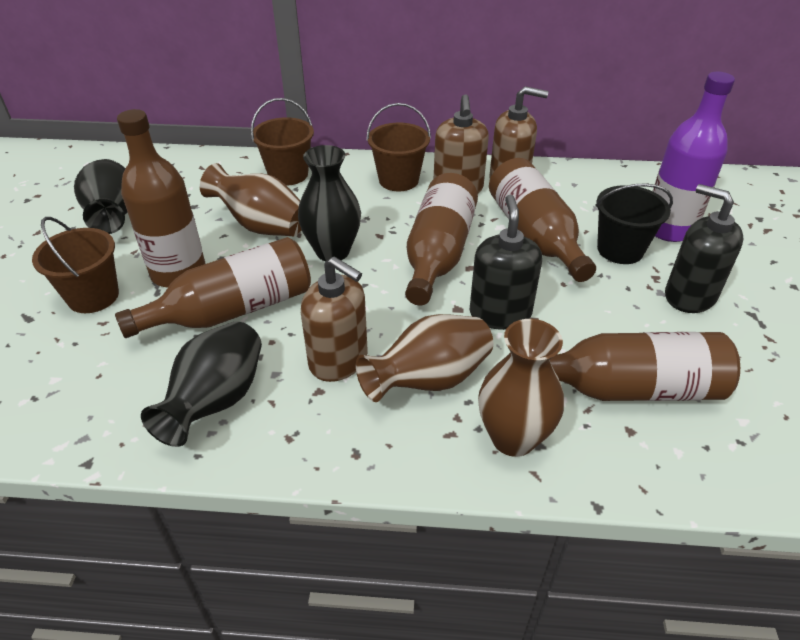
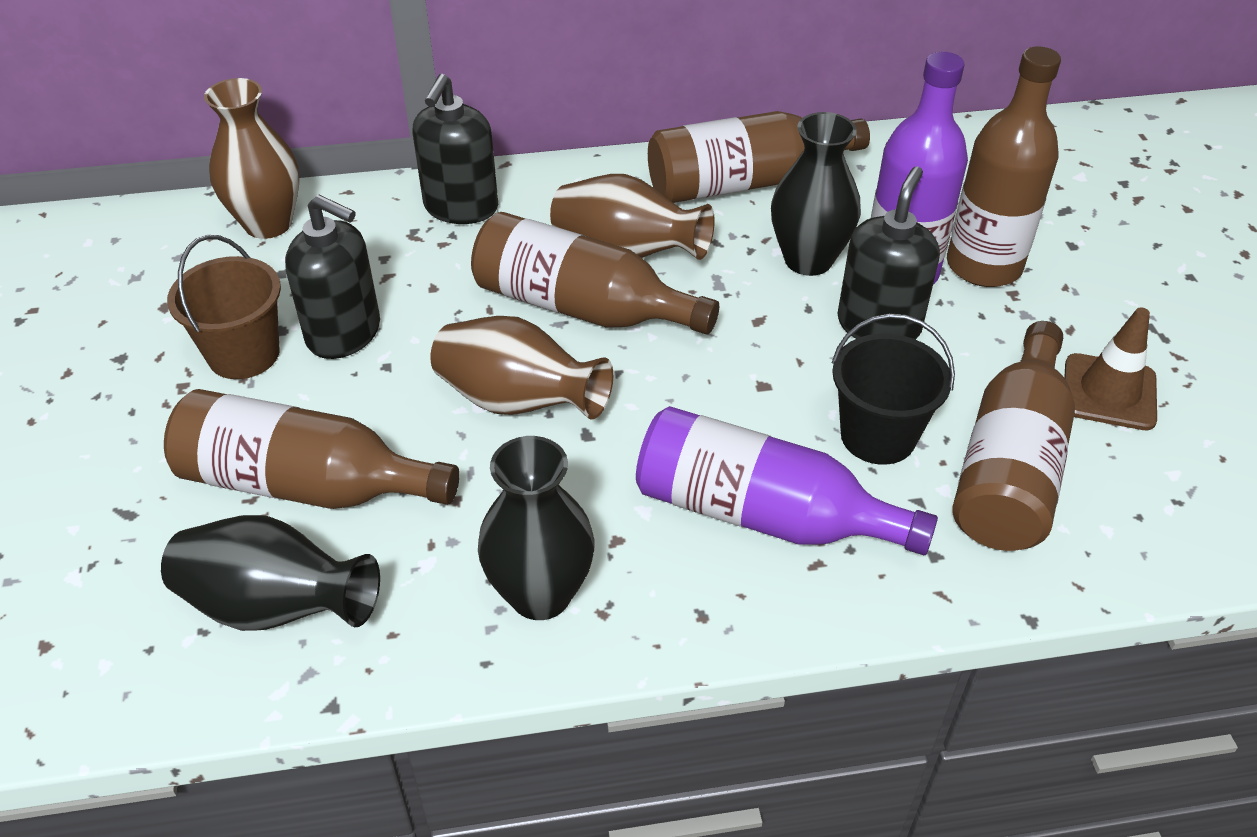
black soap dispenser: [469,195,542,330] [665,184,743,313] = 2 -> [285,195,380,359] [413,74,498,224] [838,167,940,340] = 3
brown bucket: [32,217,119,313] [251,98,314,186] [366,103,431,191] = 3 -> [167,235,281,379] = 1
brown soap dispenser: [301,256,368,382] [434,94,489,193] [489,86,548,178] = 3 -> none = 0
brown traffic cone: none = 0 -> [1064,307,1157,430] = 1
purple bottle: [653,72,735,242] = 1 -> [636,406,938,555] [871,52,968,284] = 2

